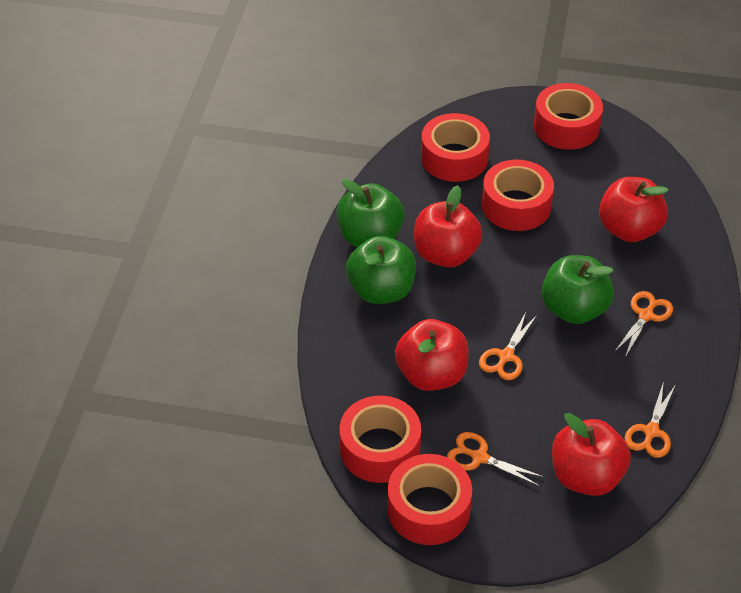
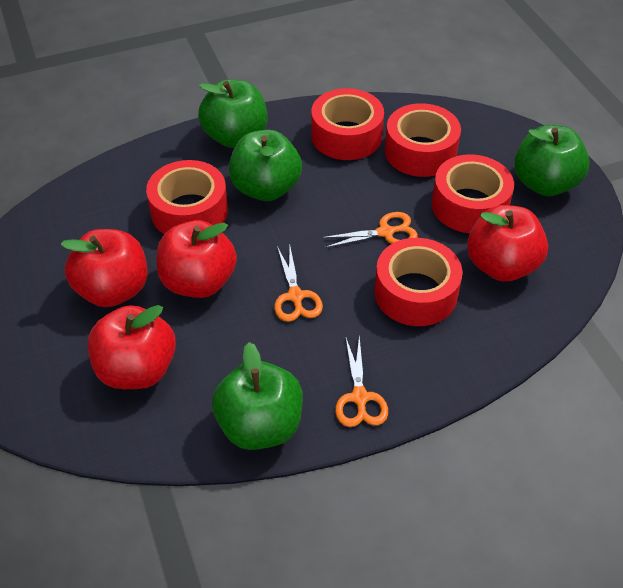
green apple: [337,179,405,247] [346,236,416,304] [542,255,614,324] = 3 -> [198,79,268,148] [212,342,303,450] [229,130,302,201] [514,125,590,196] = 4
orange scissors: [447,432,544,486] [479,312,537,380] [614,291,673,357] [625,381,676,458] = 4 -> [274,246,323,322] [321,212,418,248] [335,336,388,427] = 3

